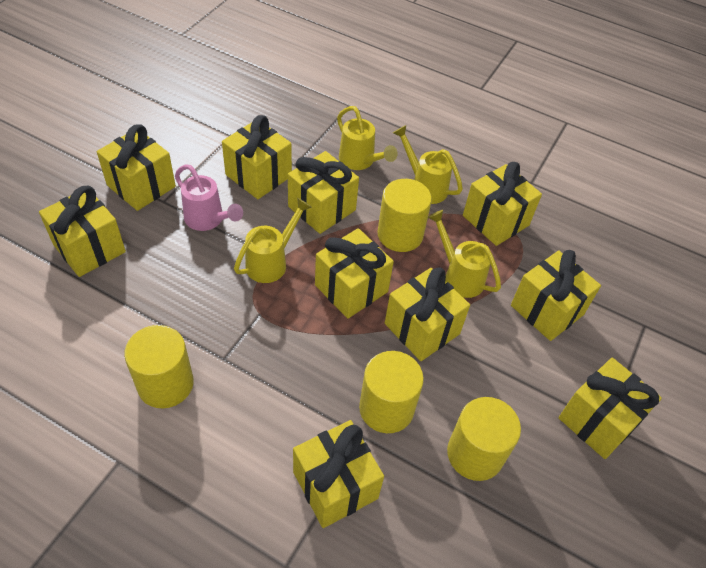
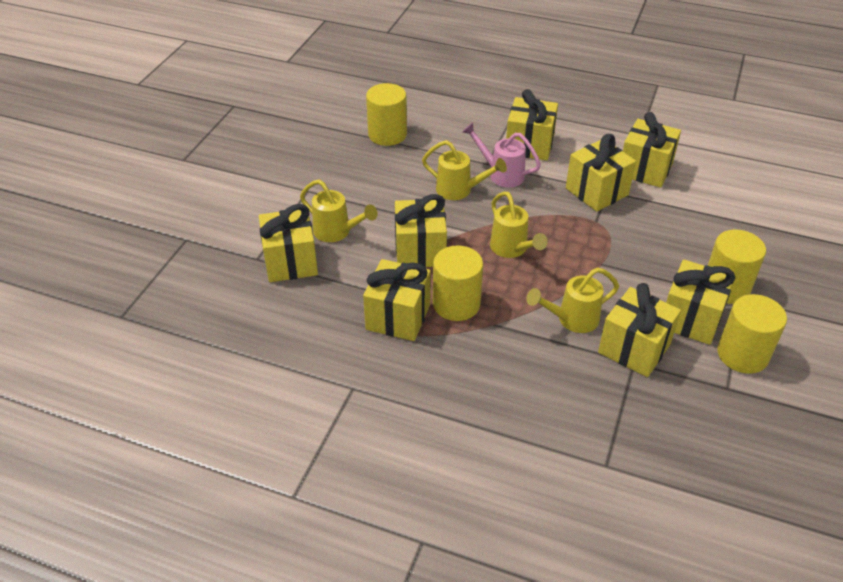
yellow gift: [39,186,126,277] [97,124,176,211] [222,115,292,199] [288,151,359,234] [293,420,384,528] [315,228,394,319] [385,267,470,361] [463,162,542,246] [511,250,601,341] [558,358,662,459] = 10 -> [259,204,318,282] [363,259,431,341] [395,194,447,267] [506,89,558,161] [566,134,636,212] [598,283,681,377] [623,112,681,188] [666,259,735,345] = 8

